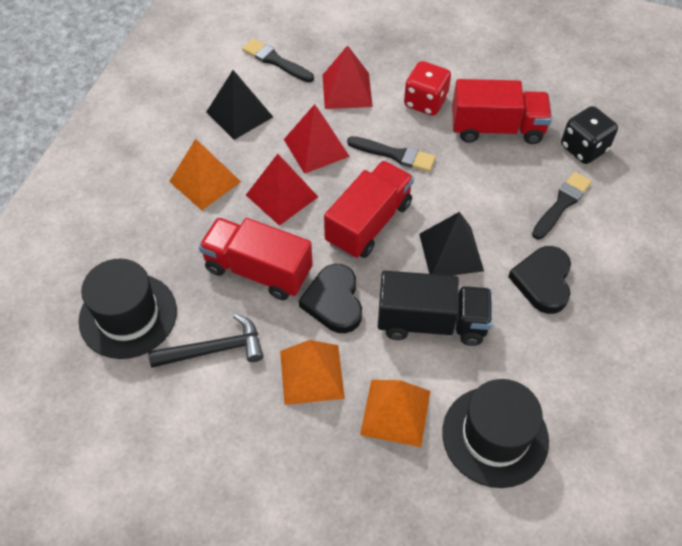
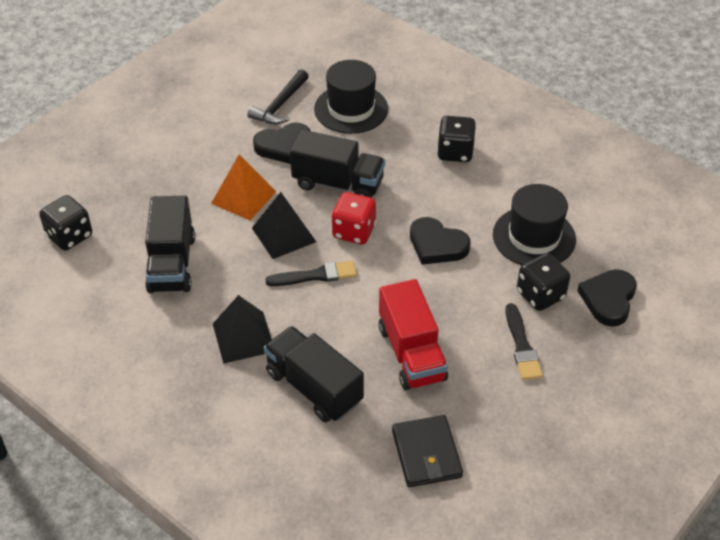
black brush: [242,39,314,82] [347,136,436,172] [532,172,592,239] = 3 -> [265,261,357,286] [505,303,543,380] = 2
black dice: [561,106,618,164] = 1 -> [39,195,92,251] [437,116,476,162] [517,253,570,311] = 3
black heart: [299,264,362,333] [508,246,571,314] = 2 -> [253,122,310,164] [410,217,470,265] [577,269,637,327] = 3
black truck: [378,271,492,346] = 1 -> [145,196,195,293] [264,326,364,422] [290,130,385,198] = 3
black wallet: none = 0 -> [392,415,463,487] = 1
orange pyramid: [169,139,241,210] [280,340,345,405] [360,380,430,447] = 3 -> [211,154,276,220] = 1
red pyramid: [246,154,318,226] [284,104,350,174] [323,45,373,109] = 3 -> none = 0
red truck: [199,218,313,300] [324,161,414,259] [452,79,552,144] = 3 -> [379,279,448,390] = 1

